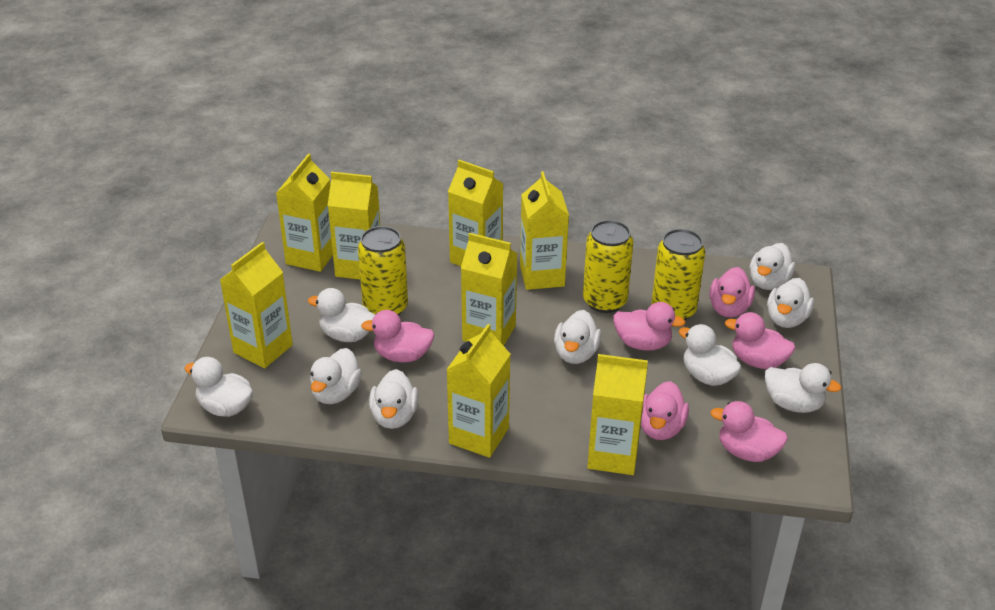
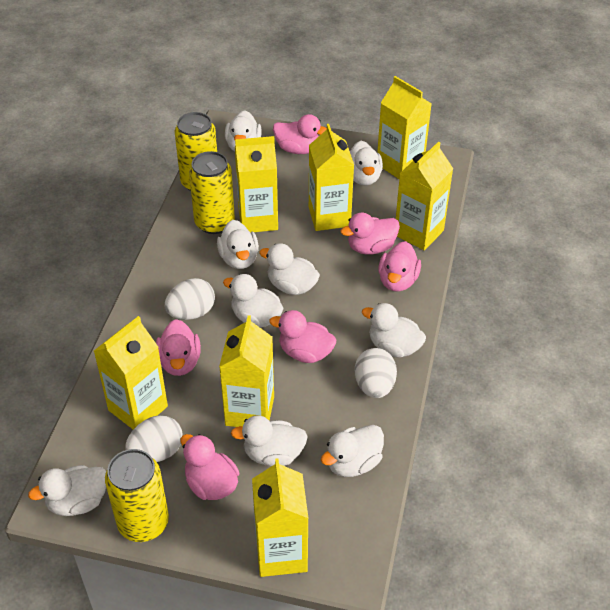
white egg: none = 0 -> [125,415,183,462] [165,278,215,320] [355,348,397,398] = 3
yellow carton: [220,242,293,368] [276,154,333,272] [327,172,380,280] [446,324,510,458] [448,160,503,266] [461,233,518,346] [520,171,569,290] [587,354,648,475] = 8 -> [94,316,168,429] [219,315,274,427] [235,136,278,233] [252,458,308,577] [309,124,354,231] [377,76,432,179] [396,141,453,250] = 7

